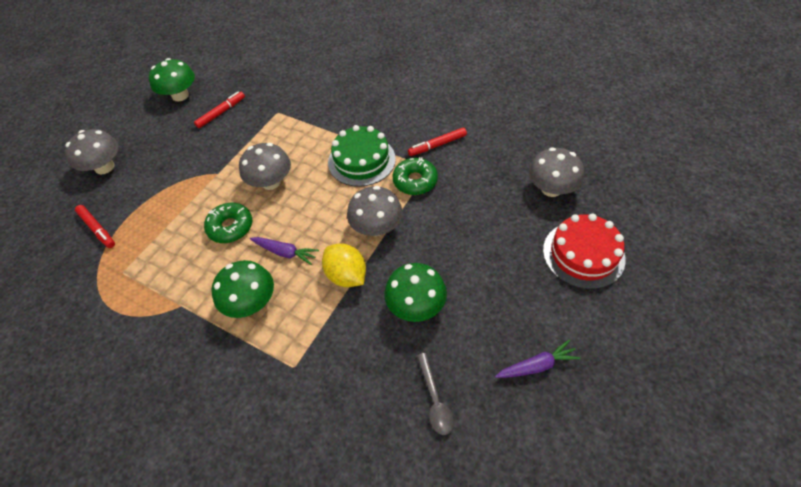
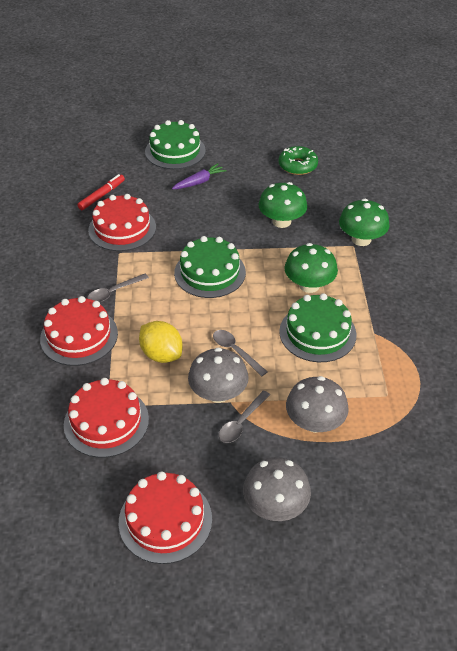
green cake: [328,125,396,187] = 1 -> [145,120,206,169] [174,236,246,298] [279,293,356,362] = 3
green donut: [204,203,252,243] [392,157,438,195] = 2 -> [279,146,318,175] = 1
grey mushroom: [65,129,119,174] [239,143,291,190] [347,186,403,236] [529,147,584,197] = 4 -> [188,348,249,403] [243,457,311,521] [286,376,349,433] = 3
grey spoon: [417,353,454,435] = 1 -> [87,274,149,302] [213,330,268,376] [219,390,270,443] = 3
purple carrot: [250,237,319,265] [495,339,581,378] = 2 -> [172,163,227,189] = 1
red cake: [543,213,626,289] = 1 -> [40,296,118,366] [64,378,149,458] [88,194,156,251] [119,471,212,564] = 4
red marker: [75,205,115,248] [194,91,245,128] [408,127,467,156] = 3 -> [77,174,125,210] = 1

